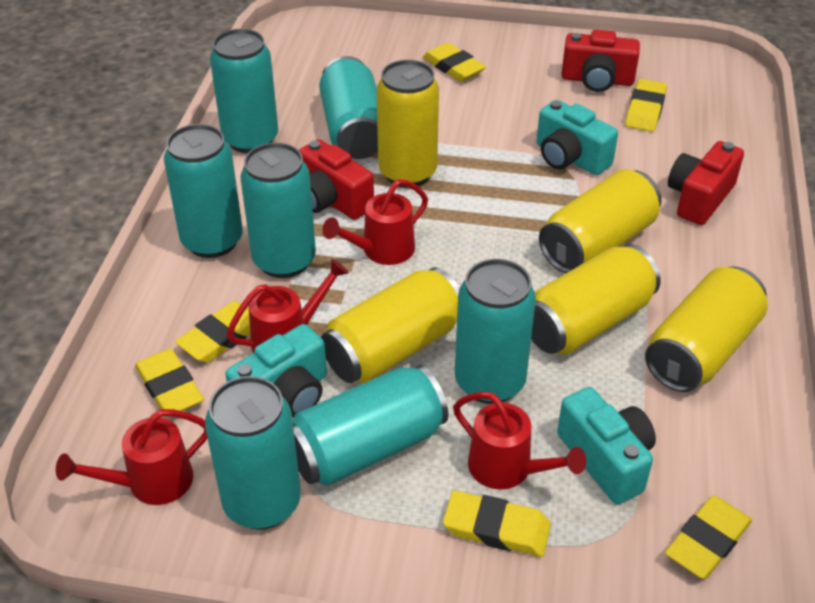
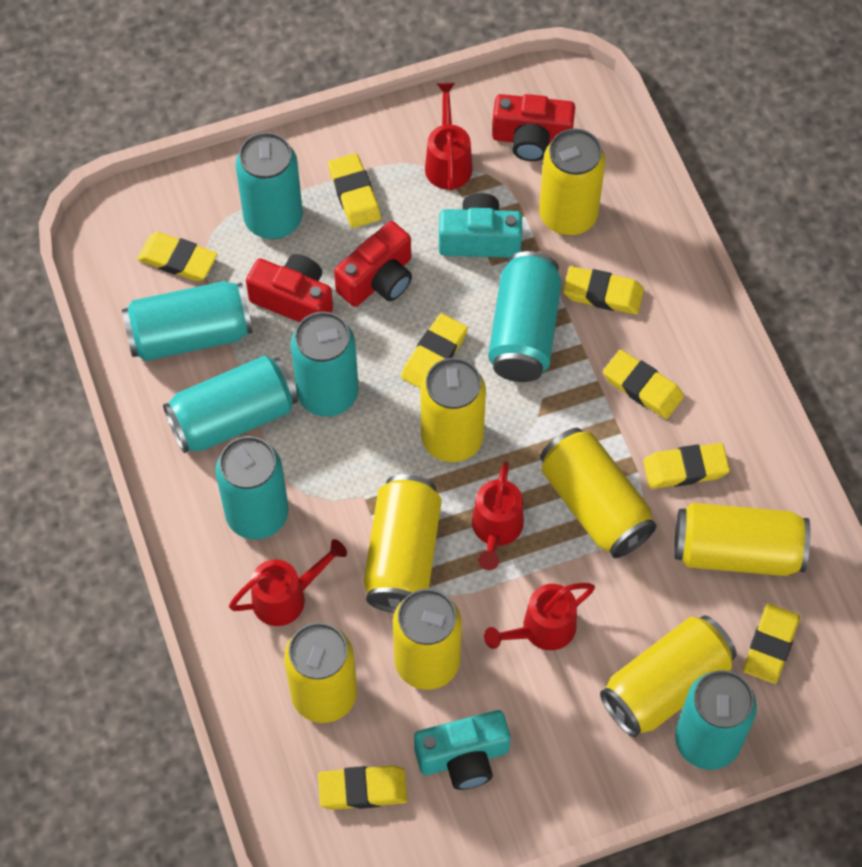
turquoise camera: [225,324,327,417] [537,100,618,175] [557,387,656,504] = 3 -> [414,710,510,790] [439,193,522,257] = 2
yellow can: [321,267,460,383] [377,60,439,188] [531,244,661,355] [539,169,661,273] [645,266,768,392] = 5 -> [284,623,357,723] [364,474,442,613] [393,589,462,690] [421,358,486,462] [539,128,606,236] [540,428,657,558] [600,615,737,737] [674,503,810,576] = 8
yellow eraser: [135,349,204,417] [175,301,250,363] [423,43,486,82] [443,491,551,557] [625,79,667,132] [665,496,752,579] = 6 -> [137,232,217,281] [318,765,407,810] [328,153,381,228] [401,313,468,389] [563,266,644,314] [603,350,684,419] [643,443,730,489] [743,604,800,684] = 8

